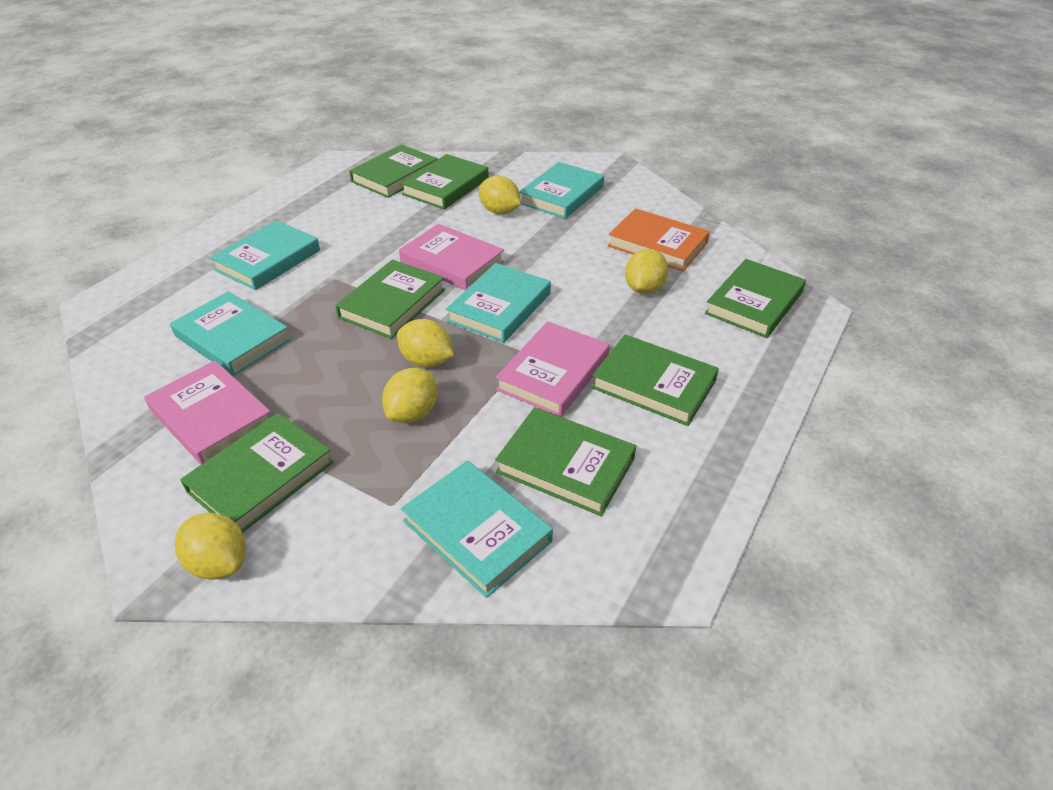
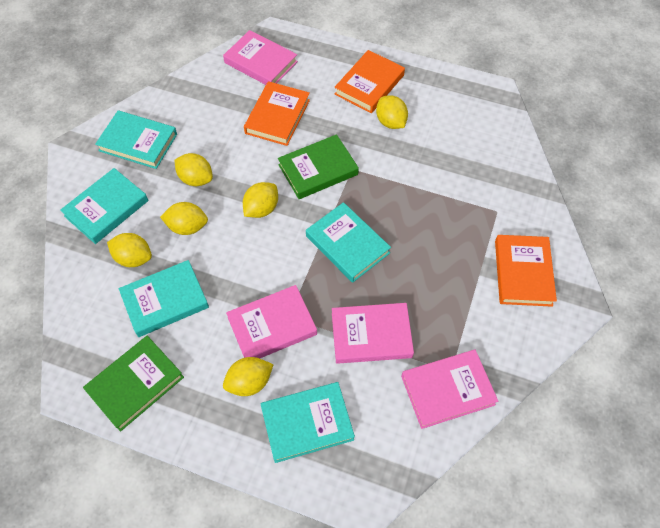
green book: [180,413,334,533] [335,260,445,339] [349,144,438,198] [401,154,489,209] [495,407,636,516] [592,334,719,426] [705,259,806,338] = 7 -> [83,336,184,432] [278,134,359,199] = 2
orange book: [608,208,710,271] = 1 -> [244,81,310,146] [335,50,405,113] [495,235,557,307] = 3
pink book: [144,360,271,465] [399,224,504,290] [495,321,610,417] = 3 -> [223,30,298,85] [226,285,317,358] [332,303,414,364] [401,350,498,429] = 4
yellow lemon: [174,513,246,580] [382,368,438,423] [397,319,454,368] [479,176,521,214] [625,249,669,294] = 5 -> [107,233,152,267] [160,202,208,235] [175,153,213,186] [223,357,274,396] [243,182,278,218] [376,95,408,129] = 6

